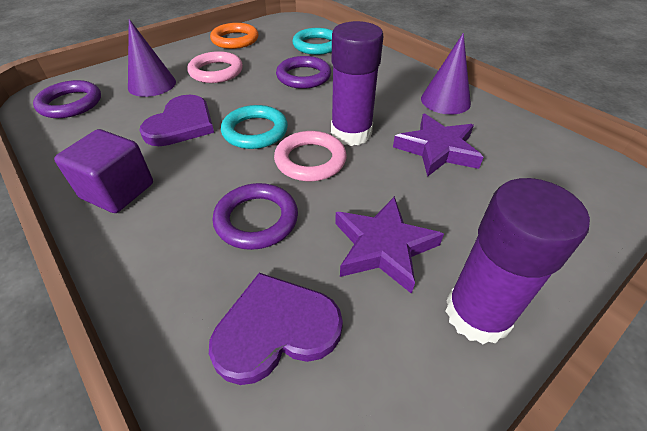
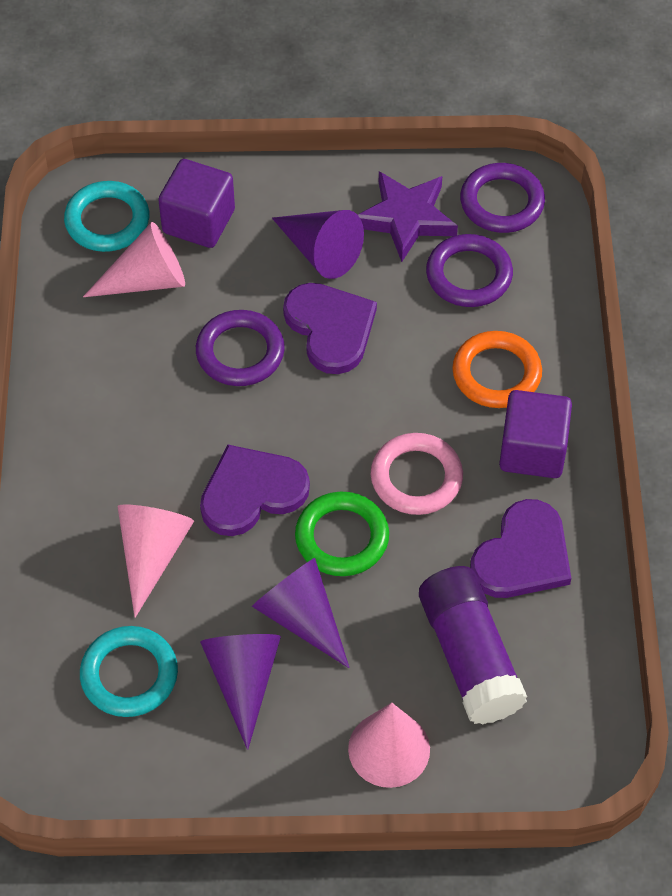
green ring: none = 0 -> [295,492,389,576] = 1
pink cone: none = 0 -> [83,222,185,297] [118,504,194,618] [348,703,430,788] = 3
pink ring: [187,51,243,83] [274,131,347,181] = 2 -> [371,433,463,515] = 1
purple cone: [128,19,176,97] [421,33,471,115] = 2 -> [200,634,281,750] [252,558,350,668] [272,210,364,279] = 3
purple cube: [54,129,153,213] = 1 -> [159,159,235,248] [499,390,572,478] = 2
purple glue stick: [331,21,384,146] [445,178,590,344] = 2 -> [419,566,527,725] = 1
purple heart: [139,95,214,146] [209,273,343,385] = 2 -> [200,444,310,536] [283,283,377,374] [470,499,571,598] = 3
purple star: [335,196,444,294] [393,114,483,177] = 2 -> [358,171,458,262] = 1

